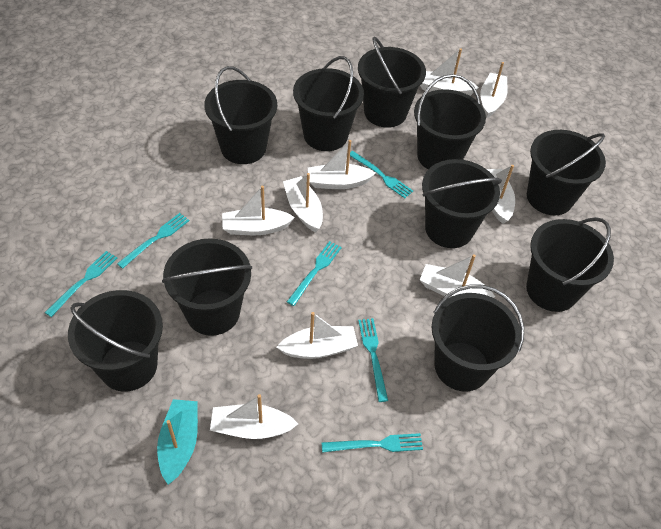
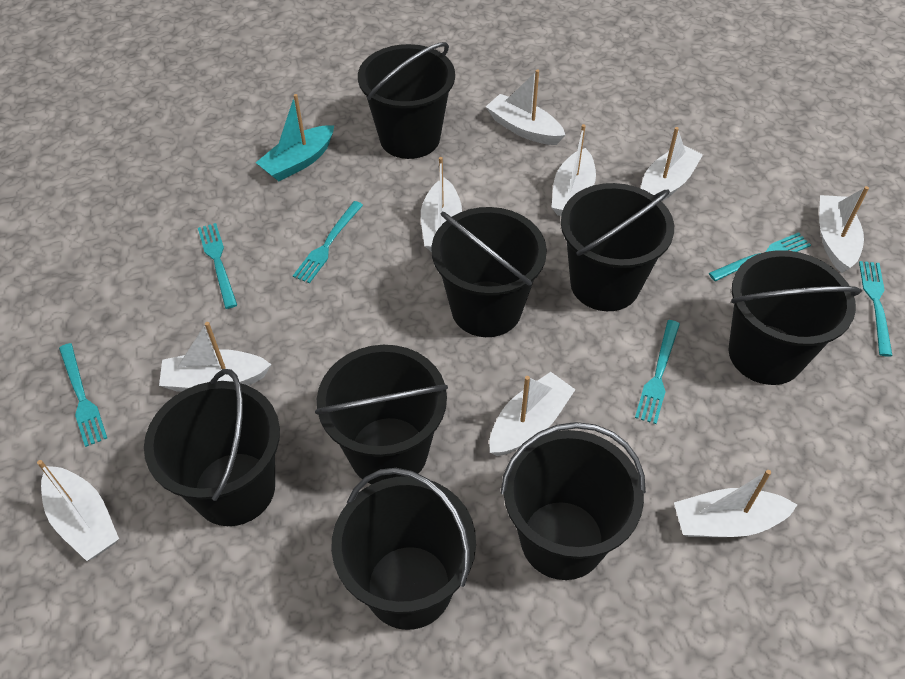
black bucket: [68,290,163,392] [162,238,252,336] [204,66,277,164] [293,56,364,151] [358,37,426,128] [414,74,486,169] [422,159,502,248] [432,284,524,391] [526,217,614,312] [527,130,606,215] = 10 -> [144,369,280,526] [315,345,448,484] [331,468,476,630] [358,42,455,159] [431,207,547,337] [501,422,646,580] [561,183,674,311] [729,250,862,385] = 8

